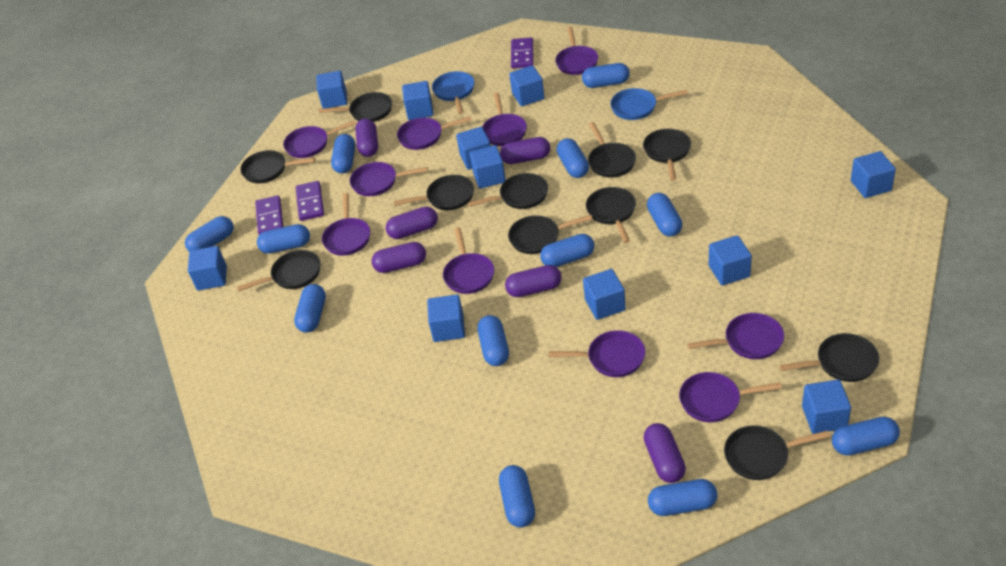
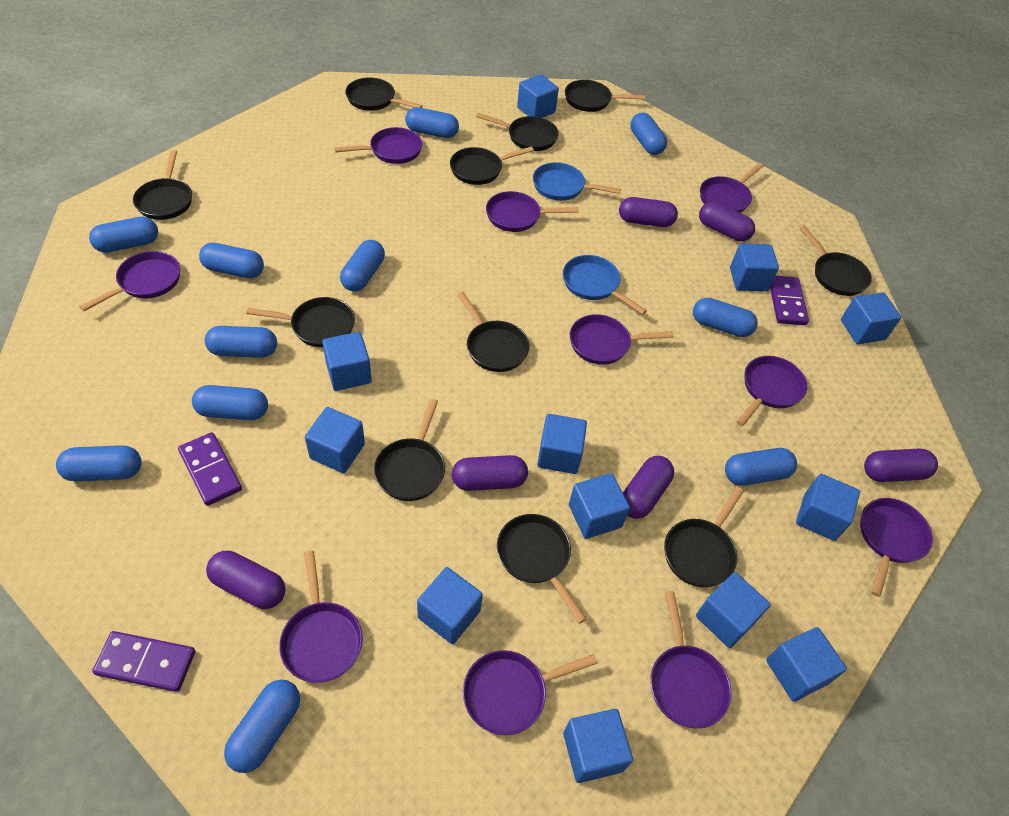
blue capsule: [185,216,234,252] [257,224,310,254] [294,284,326,333] [331,134,355,173] [477,315,509,366] [499,465,535,528] [540,234,594,267] [557,138,589,178] [582,63,630,88] [647,193,682,236] [648,479,717,516] [832,417,900,456] = 12 -> [56,445,142,482] [89,217,158,253] [192,385,268,420] [199,243,264,278] [205,326,277,358] [224,680,300,773] [340,240,385,291] [405,107,459,138] [630,112,667,155] [693,298,758,337] [725,448,797,486] = 11
blue cube: [188,246,227,291] [316,71,347,108] [402,81,434,120] [427,294,465,342] [456,127,491,170] [470,145,506,189] [509,65,545,107] [583,269,626,320] [709,235,752,285] [802,380,851,434] [851,151,896,198] = 11 -> [305,407,365,473] [322,332,372,391] [417,567,483,644] [517,74,559,118] [537,414,587,474] [563,709,633,783] [569,473,630,539] [696,572,770,648] [730,244,779,291] [766,627,847,702] [796,474,860,541] [841,292,901,344] = 12

